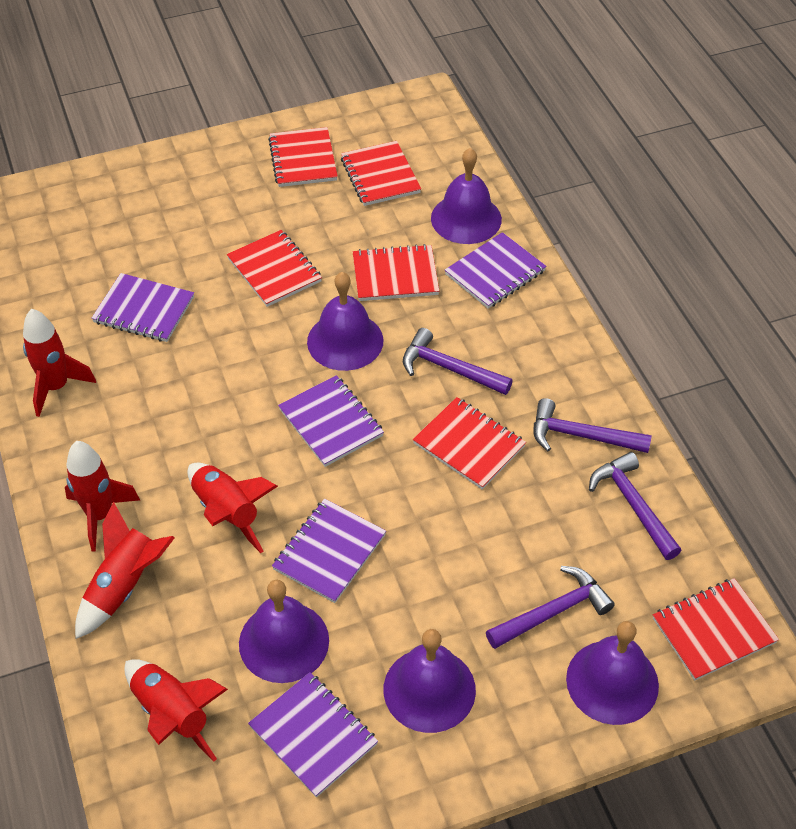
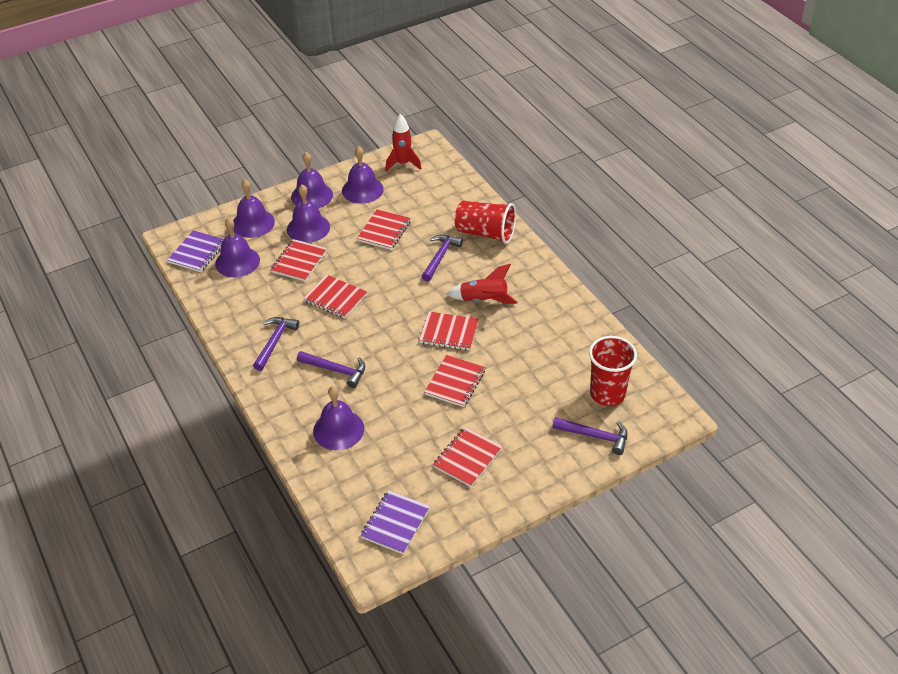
purple bell: [239,580,329,683] [307,272,384,371] [384,629,476,733] [431,148,502,244] [566,621,659,725] = 5 -> [215,218,260,277] [233,180,275,238] [287,184,330,243] [291,152,333,208] [313,386,364,450] [342,146,384,204] = 6
purple notebook: [91,273,194,342] [248,672,378,798] [272,499,386,603] [278,375,384,467] [445,232,546,309] = 5 -> [167,230,224,272] [360,490,430,554] = 2
red cup: none = 0 -> [455,201,516,244] [589,336,637,406] = 2
red rocket: [23,309,96,417] [65,441,140,552] [75,502,175,639] [124,659,228,762] [188,463,278,553] = 5 -> [385,114,422,172] [447,264,518,304] = 2

